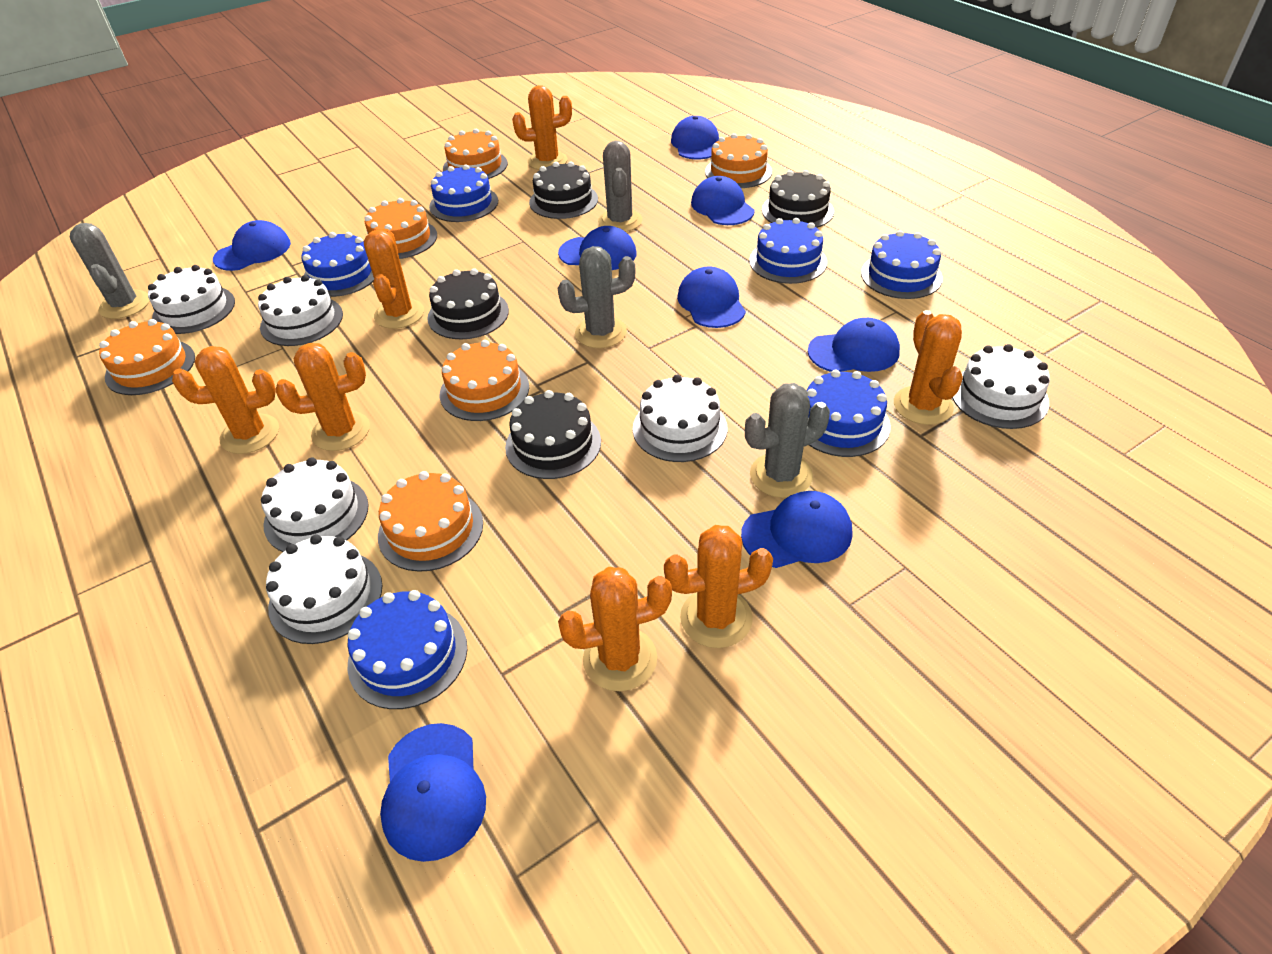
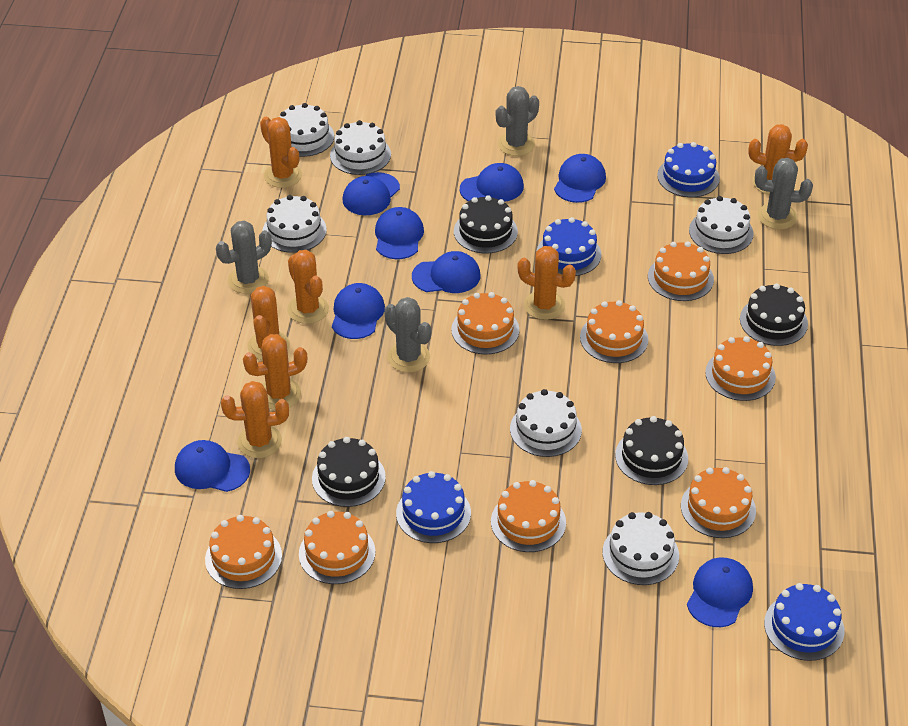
blue cake: [301,232,374,297] [347,590,467,709] [429,164,498,222] [749,218,827,284] [806,370,891,457] [861,230,943,299] = 6 -> [396,471,471,543] [537,217,601,276] [657,142,720,197] [764,583,844,661] = 4
orange cake: [99,319,195,395] [364,198,437,259] [378,471,483,572] [440,340,529,421] [443,129,508,179] [705,133,772,188] = 6 -> [205,515,282,589] [299,511,375,584] [451,292,519,354] [491,480,566,552] [580,300,648,363] [648,241,714,301] [681,467,756,538] [705,336,776,401] = 8

